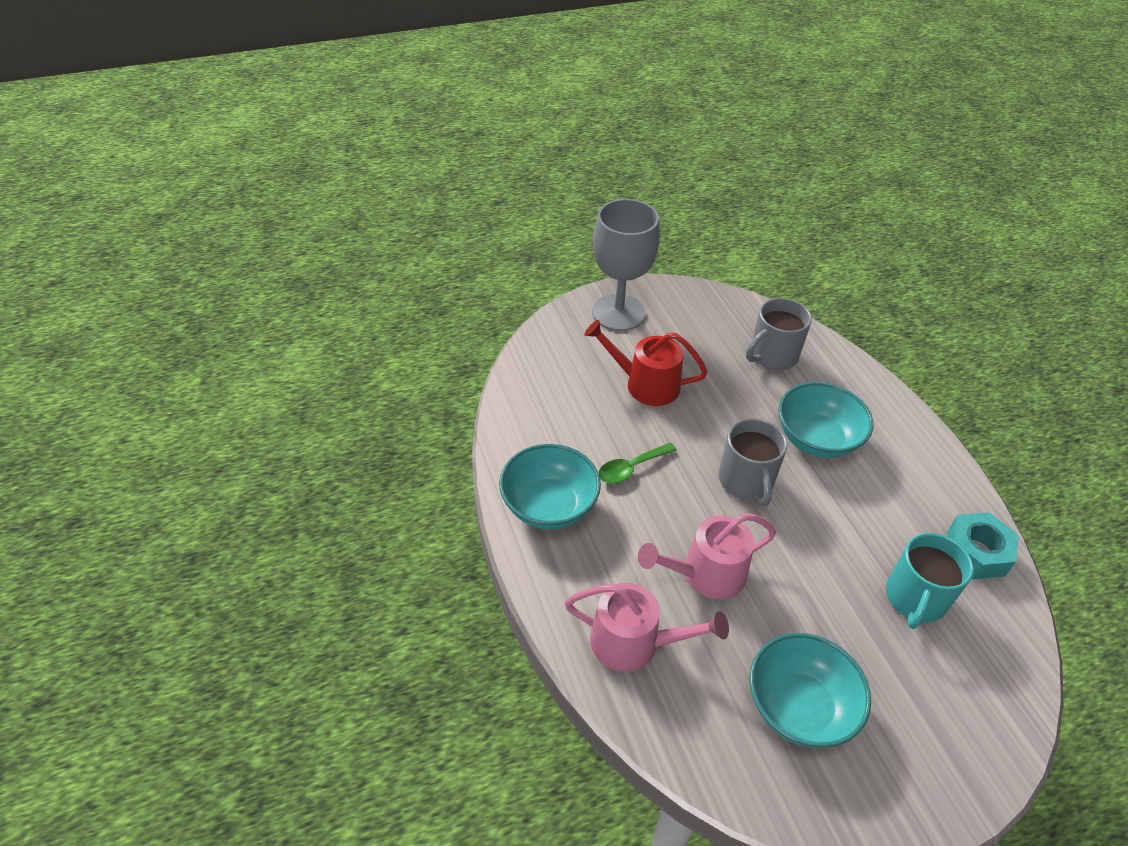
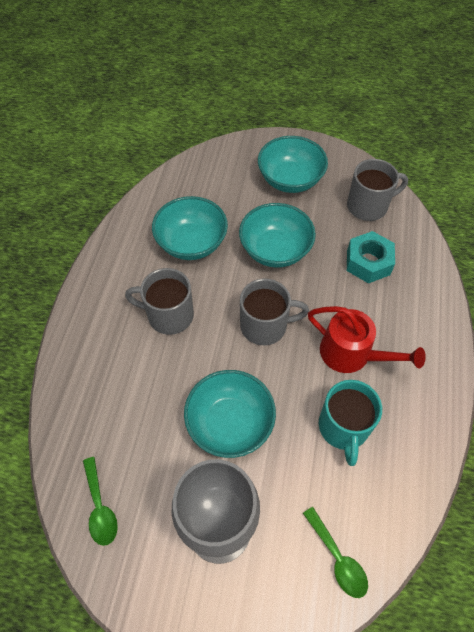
green spoon: [598,443,677,483] = 1 -> [83,457,118,546] [303,507,368,598] = 2
grey mug: [719,418,787,506] [746,298,812,370] = 2 -> [125,268,194,335] [240,279,309,345] [347,159,408,221] = 3
pink watering can: [565,583,729,672] [638,513,776,599] = 2 -> none = 0
turquoise bowl: [499,444,601,530] [749,633,871,748] [778,382,873,458] = 3 -> [152,196,228,260] [184,370,276,458] [239,203,316,268] [258,136,328,193] = 4

